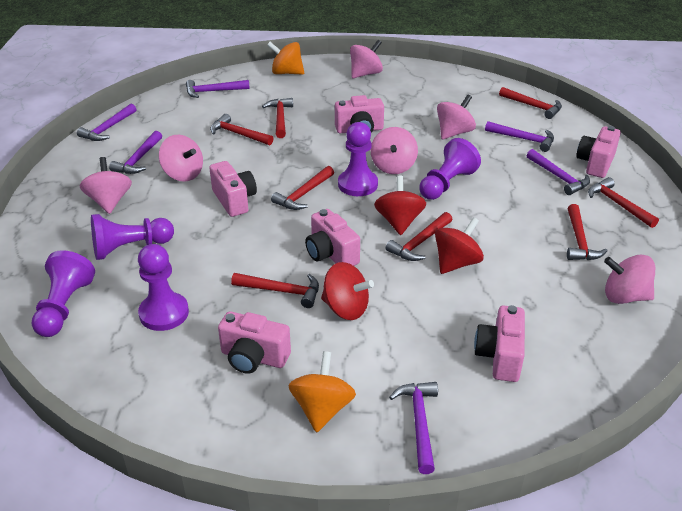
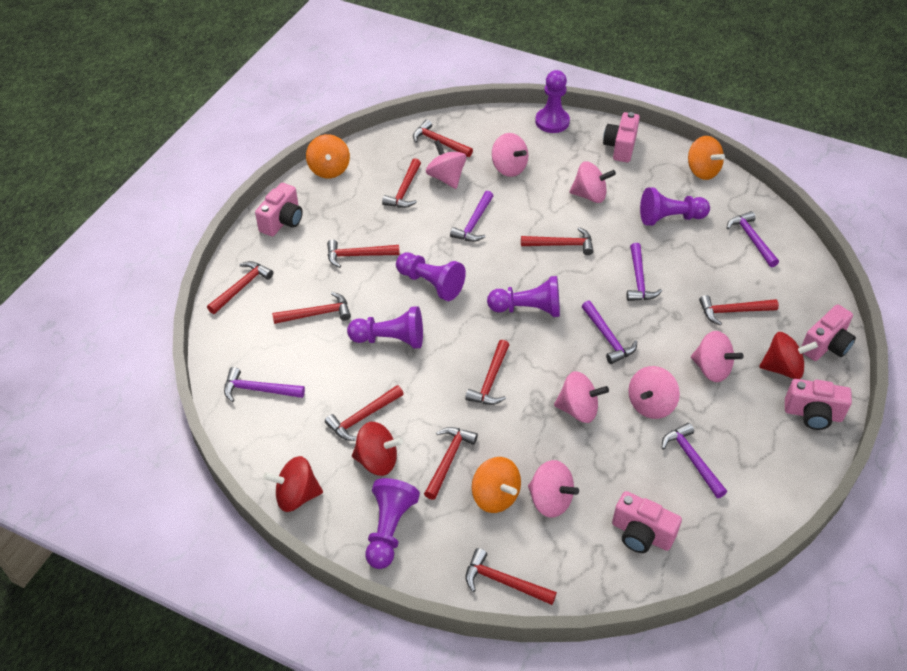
orange spinning top: [267,42,304,75] [288,351,356,432] = 2 -> [306,134,350,178] [472,457,521,513] [688,136,725,180] = 3
pink camera: [209,161,257,217] [218,311,291,374] [305,209,360,266] [335,95,384,133] [474,305,525,382] [576,126,621,178] = 6 -> [255,183,303,236] [603,112,640,162] [612,491,682,553] [785,379,852,430] [801,304,856,361] = 5
pink spinning top: [80,157,132,214] [159,135,203,182] [350,40,383,78] [371,127,418,174] [437,95,476,140] [604,254,655,304] = 6 -> [426,140,466,189] [492,133,528,177] [528,460,579,518] [554,371,609,423] [569,161,616,203] [628,366,680,419] [691,331,744,382] = 7
purple pawn: [32,250,95,337] [91,214,174,260] [138,244,189,331] [338,122,378,196] [419,138,481,200] = 5 -> [347,306,423,349] [365,478,420,569] [396,253,466,301] [487,276,560,317] [535,70,570,133] [640,187,710,226] = 6
red hammer: [210,114,273,145] [231,273,319,308] [262,98,293,138] [271,166,334,210] [386,212,452,261] [499,87,562,119] [567,204,608,260] [588,177,659,228] = 8 -> [207,261,273,314] [272,292,351,324] [325,385,404,441] [327,240,400,268] [382,158,421,208] [413,120,473,157] [424,427,478,500] [465,340,509,405] [466,548,557,605] [521,227,594,255] [699,295,779,326] = 11

